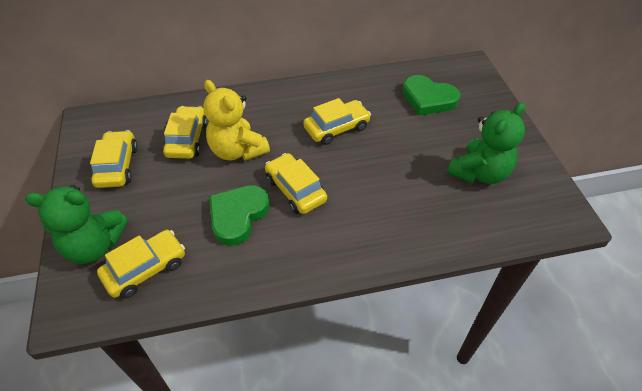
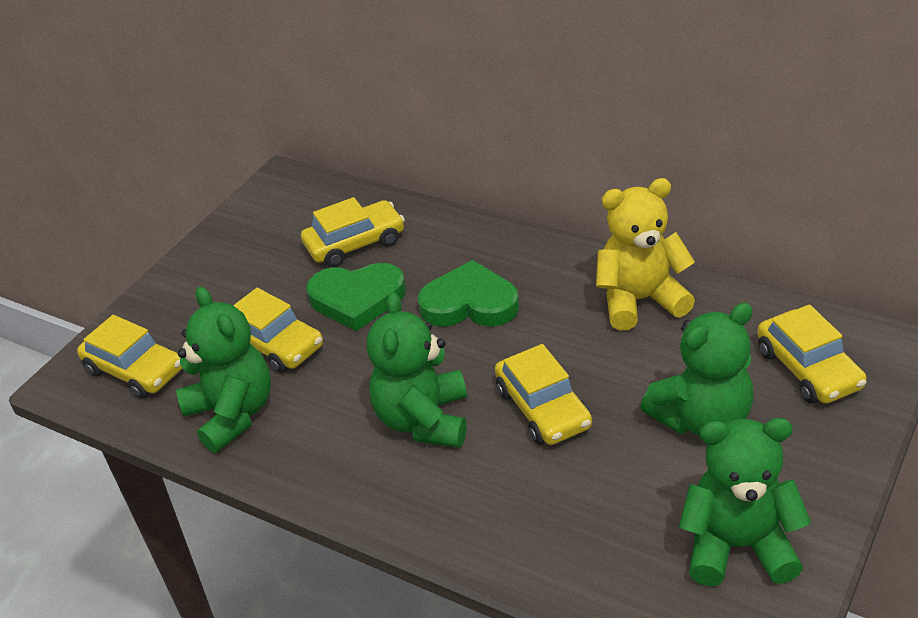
green teddy bear: [25,185,128,264] [447,102,525,184] = 2 -> [176,287,271,453] [367,292,467,448] [640,303,754,436] [679,418,811,586] = 4

